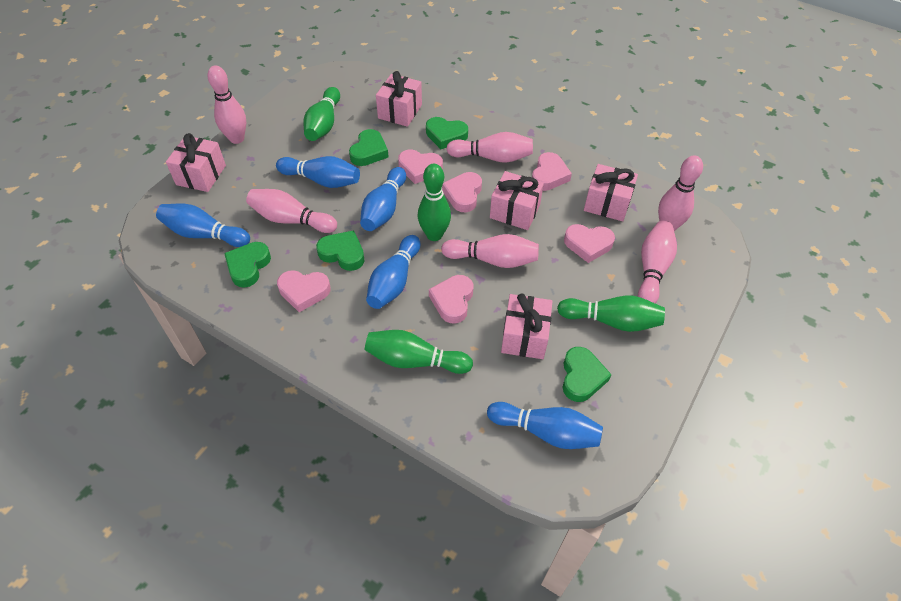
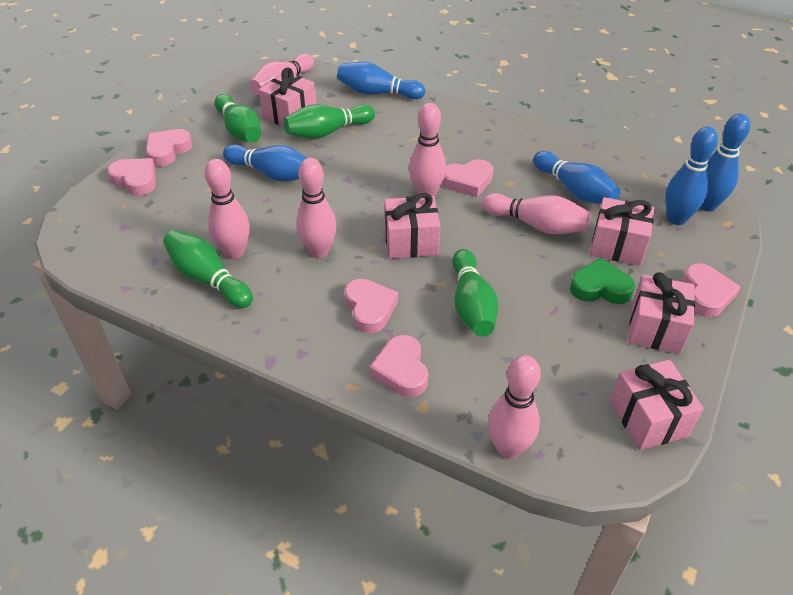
green heart: [224,242,271,287] [316,230,364,271] [349,129,389,166] [426,117,468,149] [563,347,612,402] = 5 -> [570,258,635,304] = 1

